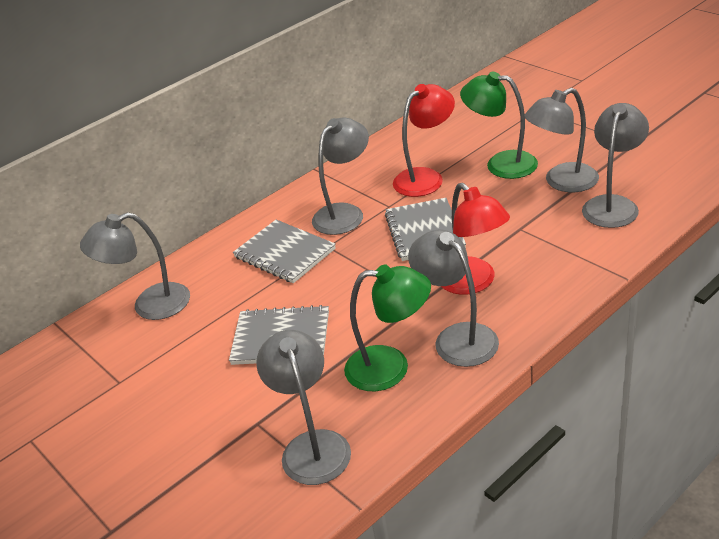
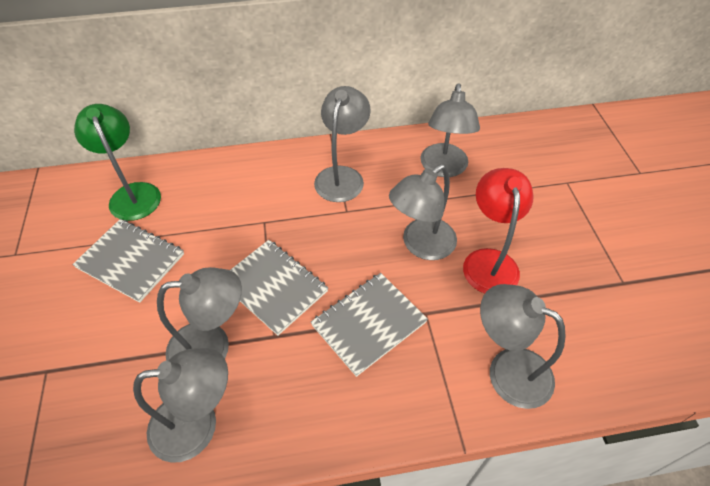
green lamp: [344,264,431,392] [460,72,538,179] = 2 -> [74,104,161,221] = 1
red lamp: [393,84,455,197] [441,183,510,295] = 2 -> [463,168,534,293] = 1

